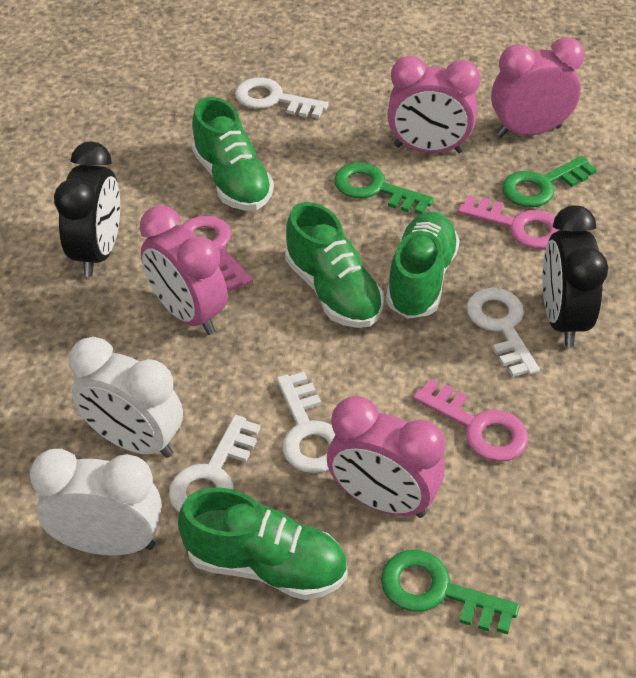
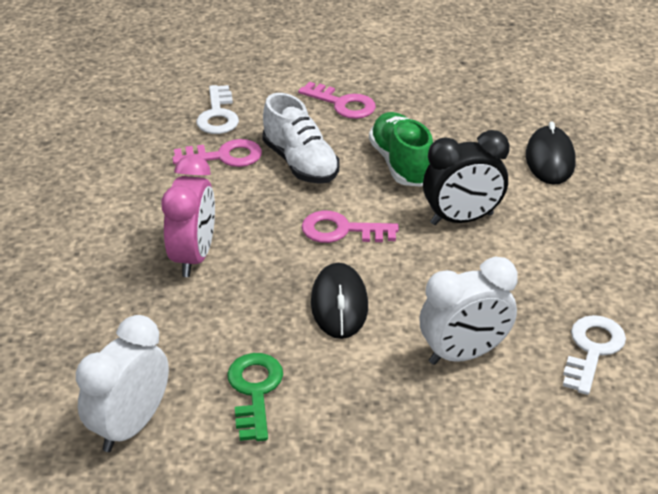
black clock: [54,141,120,277] [542,205,608,347] = 2 -> [423,130,510,225] = 1
black mouse: none = 0 -> [311,263,368,339] [526,121,576,185] = 2
green key: [334,162,434,214] [381,550,520,634] [502,156,597,207] = 3 -> [227,353,283,441] = 1
green shoe: [178,487,348,600] [192,97,274,211] [285,202,384,328] [386,212,460,318] = 4 -> [369,112,433,187] = 1
pink clock: [140,205,228,335] [327,396,445,518] [388,56,480,153] [491,38,585,137] = 4 -> [161,155,215,277] = 1
white key: [169,415,261,513] [235,78,328,118] [277,372,335,473] [467,288,540,377] = 4 -> [196,85,239,134] [563,315,626,395] = 2
white shoe: none = 0 -> [262,93,340,184] = 1

